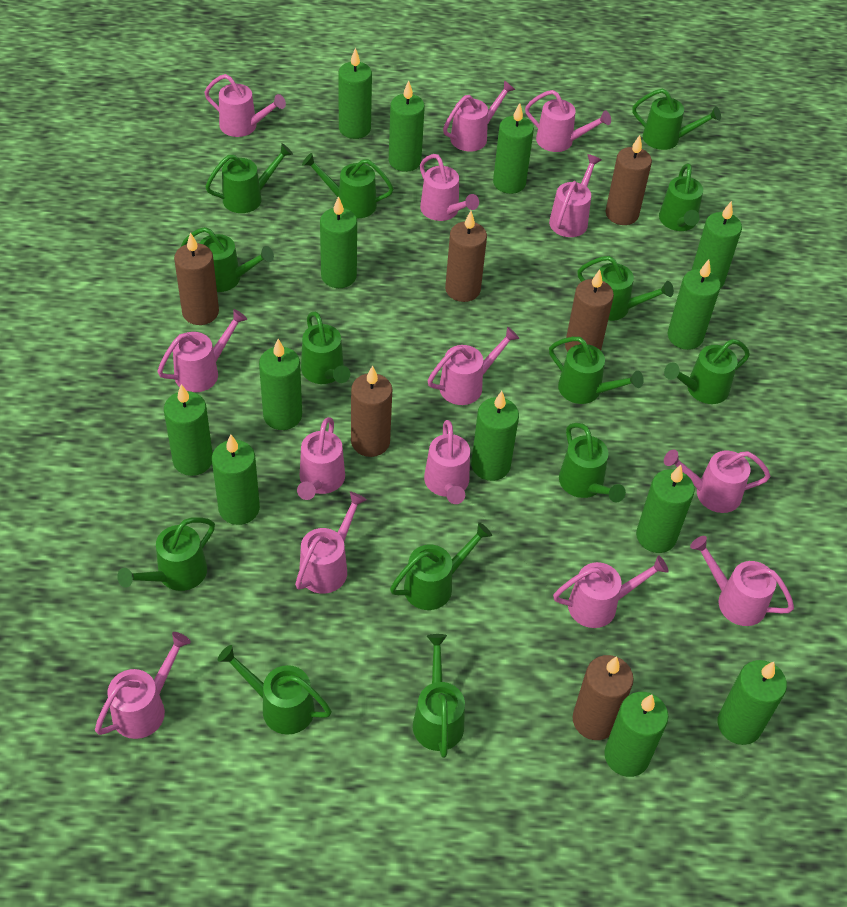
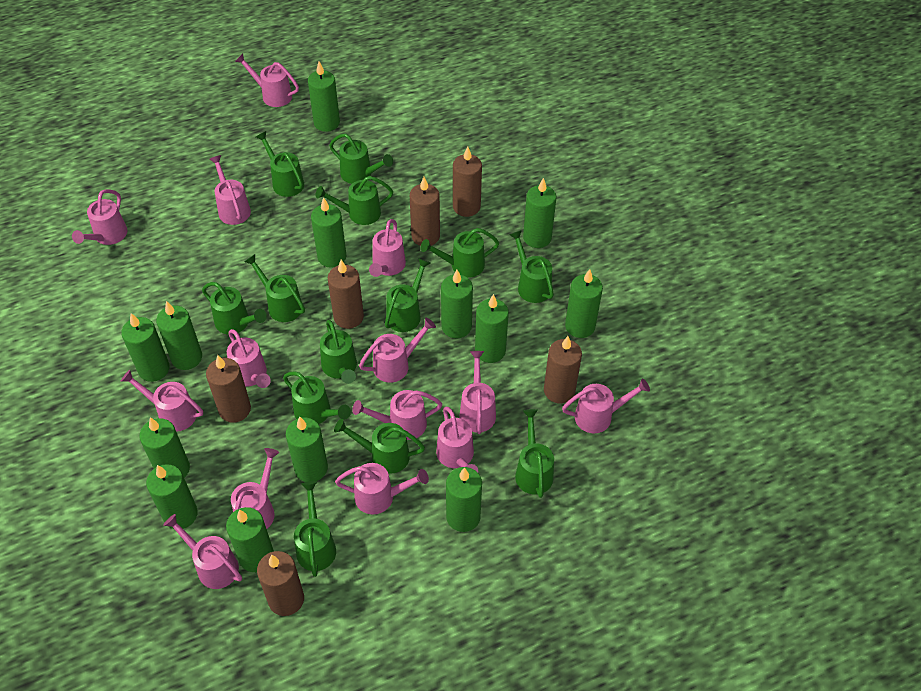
green watering can: [117,517,215,591] [181,227,274,292] [205,143,293,213] [218,645,332,735] [301,312,350,384] [302,153,394,218] [390,522,492,610] [413,634,465,758] [549,337,644,404] [559,423,626,503] [577,256,674,321] [632,89,721,150] [659,163,703,231] [664,339,750,404] = 14 -> [202,282,267,334] [244,254,305,322] [256,131,304,197] [283,371,351,424] [294,481,336,577] [316,176,393,225] [320,320,357,384] [329,134,393,184] [334,419,425,474] [385,258,430,332] [421,228,499,278] [509,230,554,303] [515,409,554,498] = 13

